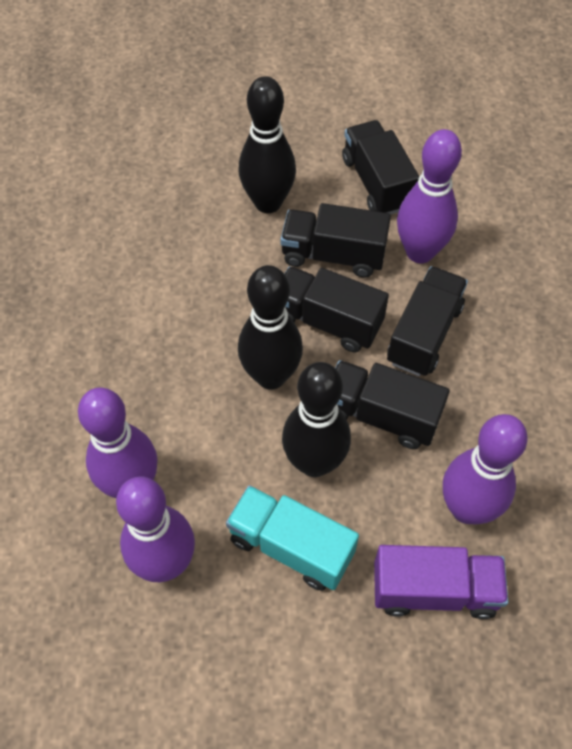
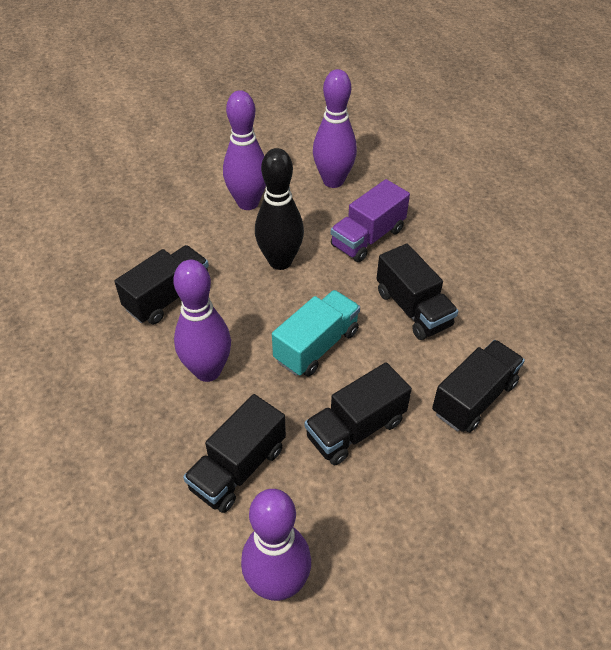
black bowling pin: [238,76,296,213] [238,265,303,390] [282,362,351,477] = 3 -> [255,148,304,270] = 1

